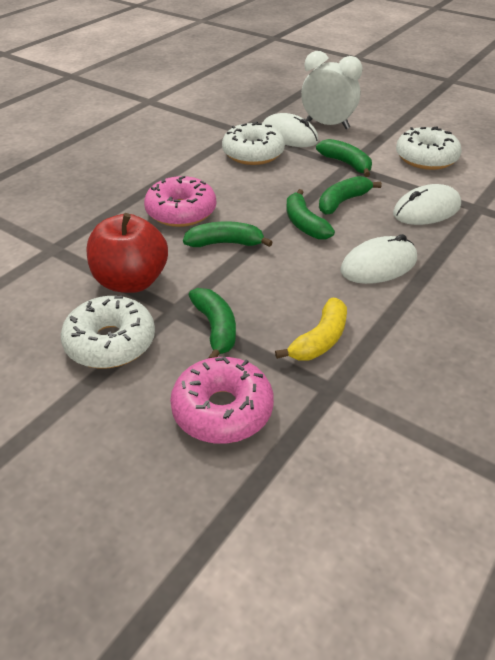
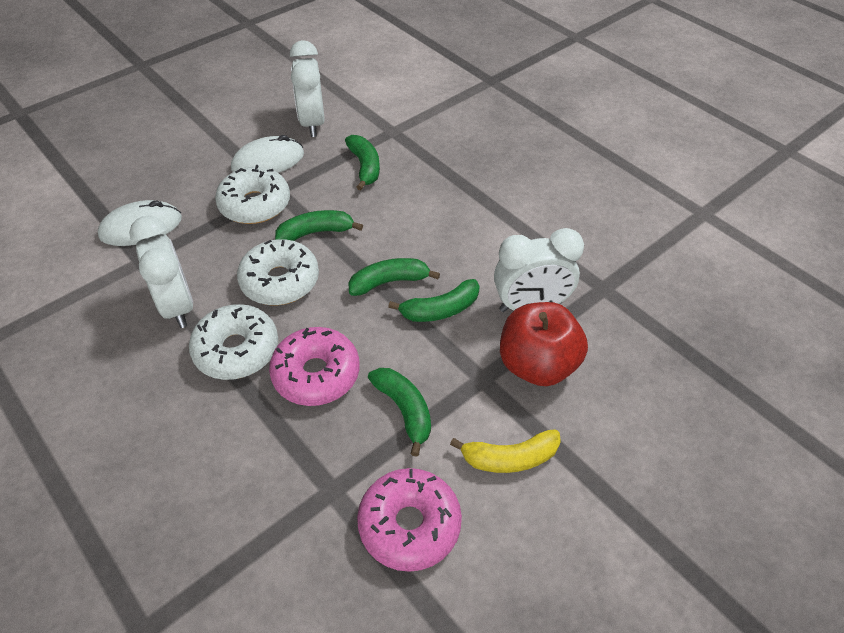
white clock: [301,51,363,129] = 1 -> [129,216,193,328] [290,40,325,137] [494,228,584,312] = 3
white mouse: [262,113,319,147] [341,234,417,284] [393,184,461,225] = 3 -> [98,200,182,246] [231,135,304,173] = 2

